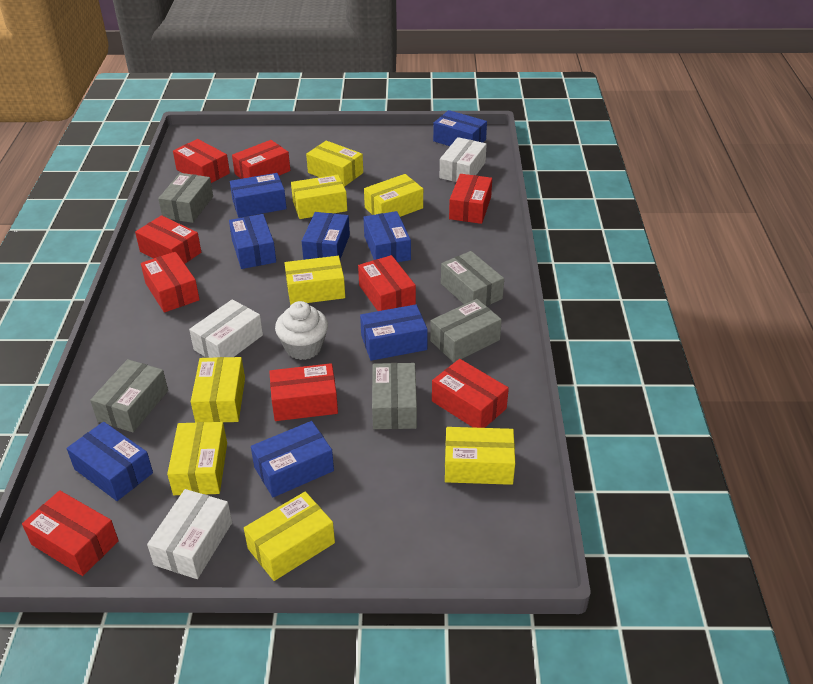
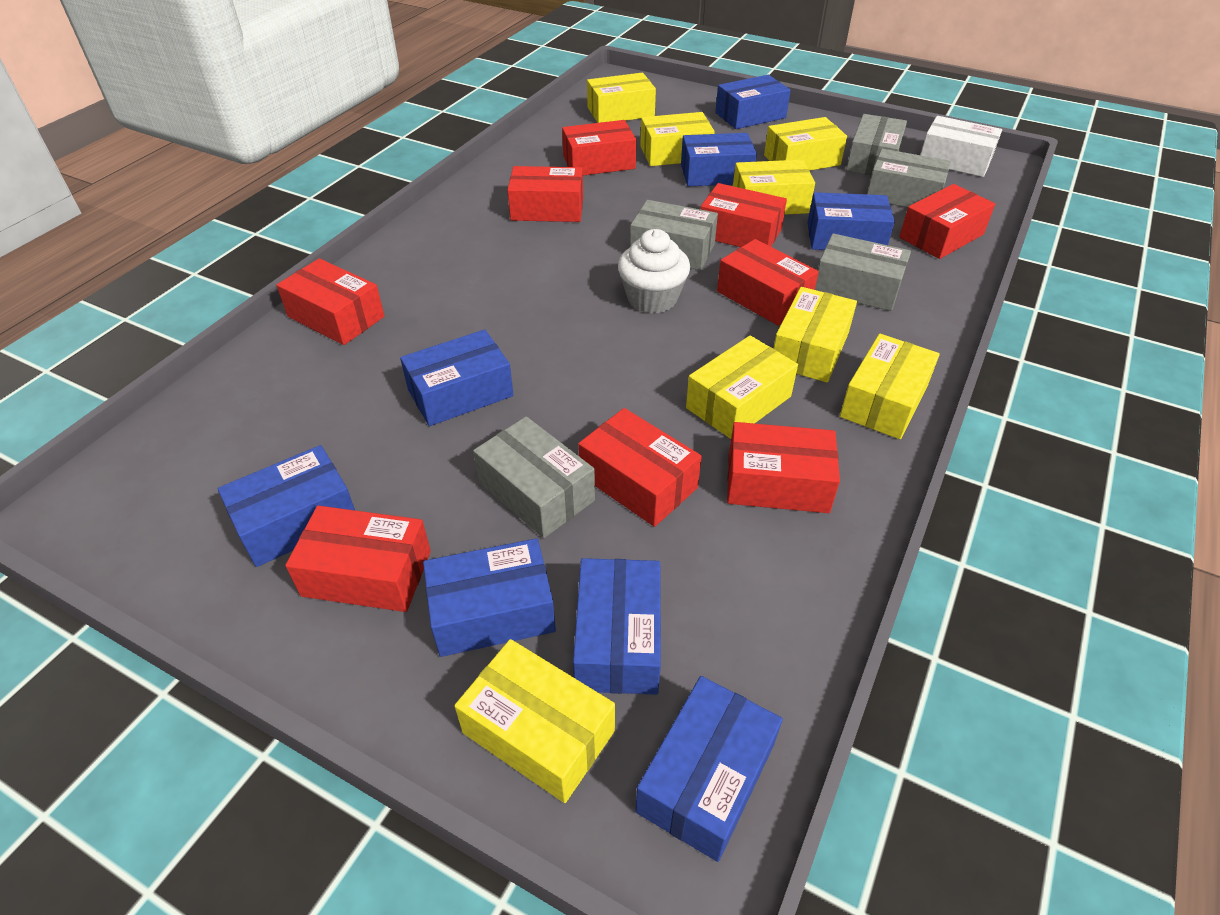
white box: [147,489,232,579] [189,299,263,358] [439,137,487,182] = 3 -> [920,116,1002,177] = 1

